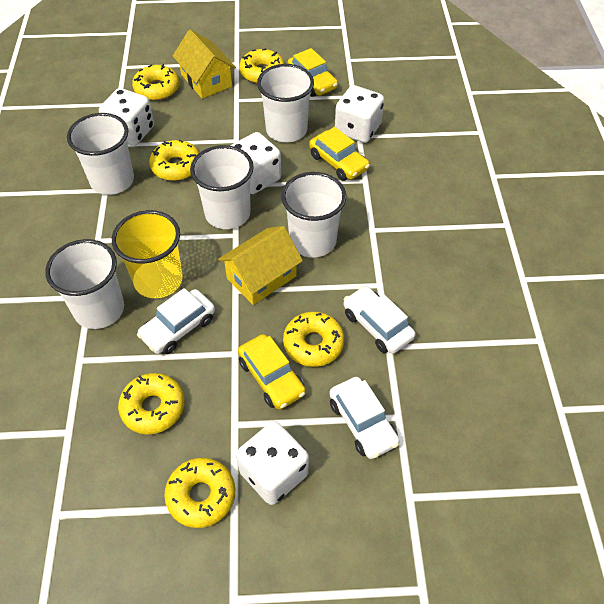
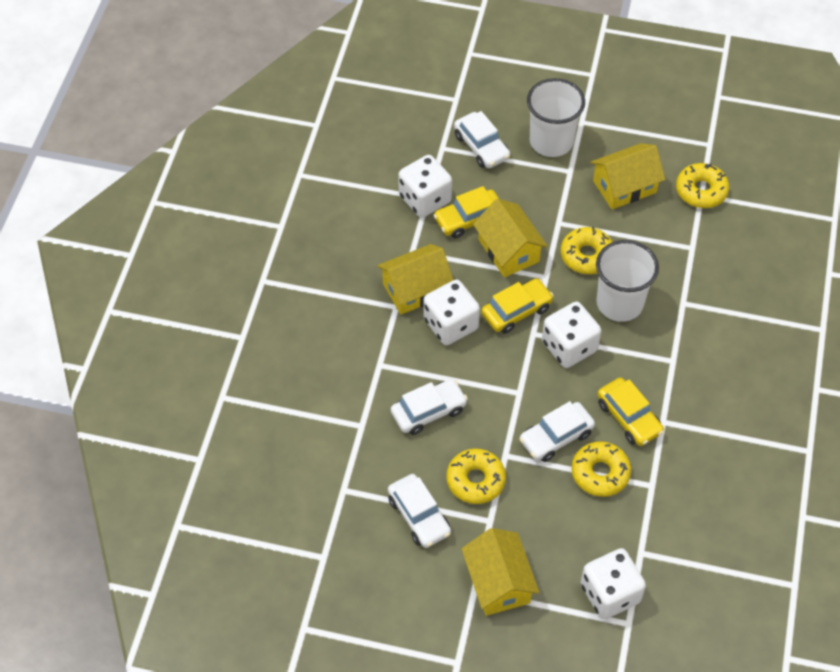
white car: [137,288,215,354] [329,377,400,459] [344,286,416,354] = 3 -> [388,474,451,548] [391,379,468,435] [454,111,510,168] [519,401,595,462] = 4
white cup: [45,239,124,329] [67,113,134,195] [190,145,254,229] [257,64,314,142] [281,172,346,258] = 5 -> [527,78,585,157] [596,240,659,322] = 2
yellow cup: [112,210,183,298] = 1 -> none = 0
yellow donut: [118,373,184,434] [132,64,179,101] [149,140,199,181] [164,458,235,528] [239,49,284,83] [283,312,344,367] = 6 -> [446,449,506,504] [561,227,612,274] [571,441,631,497] [676,163,729,208] = 4
yellow house: [173,29,236,99] [218,226,303,305] = 2 -> [377,244,453,315] [461,528,540,616] [473,199,548,277] [590,143,665,209] = 4

